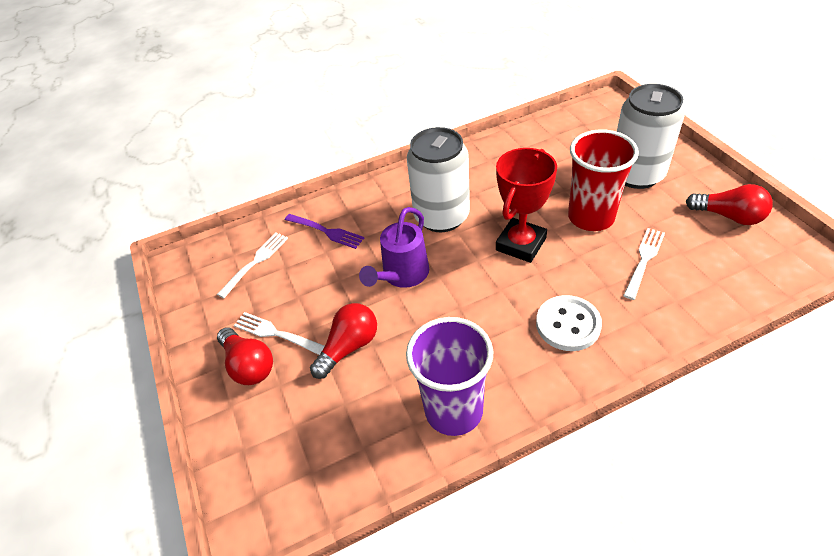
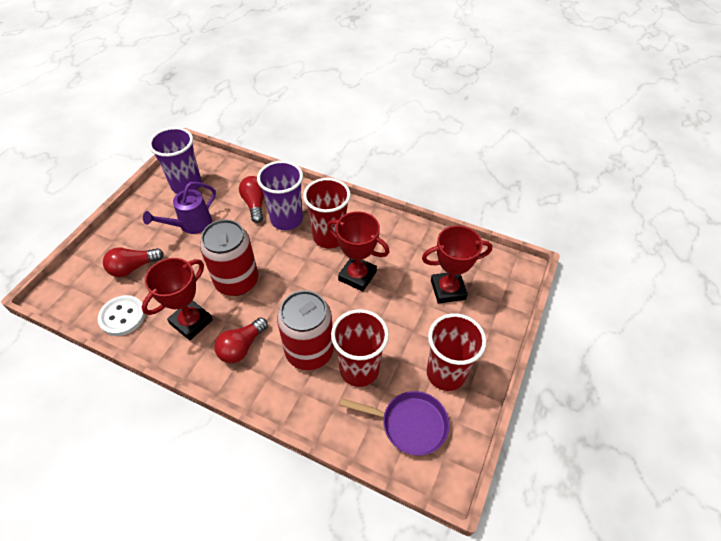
purple cup: [406,317,493,436] = 1 -> [149,127,202,194] [257,161,303,230] = 2
purple fork: [285,214,364,249] = 1 -> none = 0
purple pan: none = 0 -> [340,391,449,456] = 1
red can: none = 0 -> [200,219,258,296] [277,290,334,370] = 2
red cup: [568,129,639,231] = 1 -> [303,178,351,249] [331,309,389,387] [427,313,486,391] = 3
red trophy: [496,148,557,263] = 1 -> [142,258,213,340] [327,211,390,292] [422,225,492,304] = 3
white can: [407,127,470,232] [617,84,685,189] = 2 -> none = 0
white fork: [217,232,288,298] [234,312,325,355] [623,228,665,300] = 3 -> none = 0

